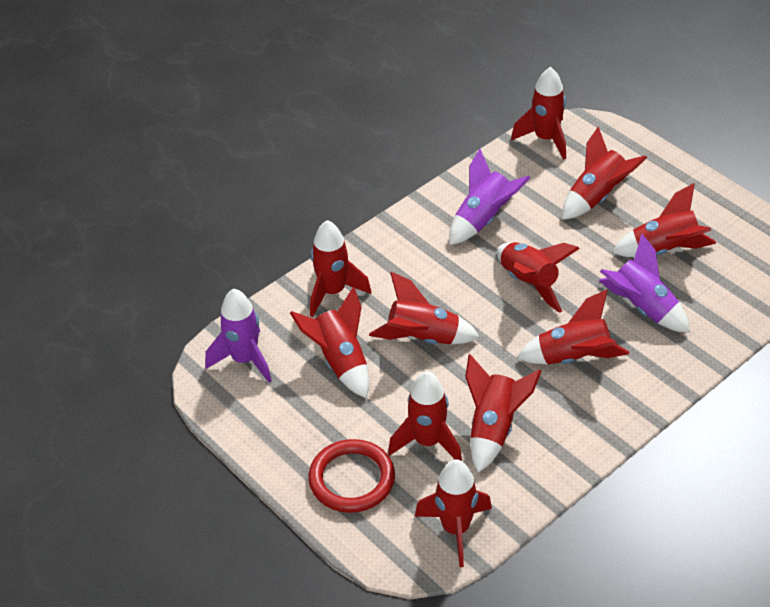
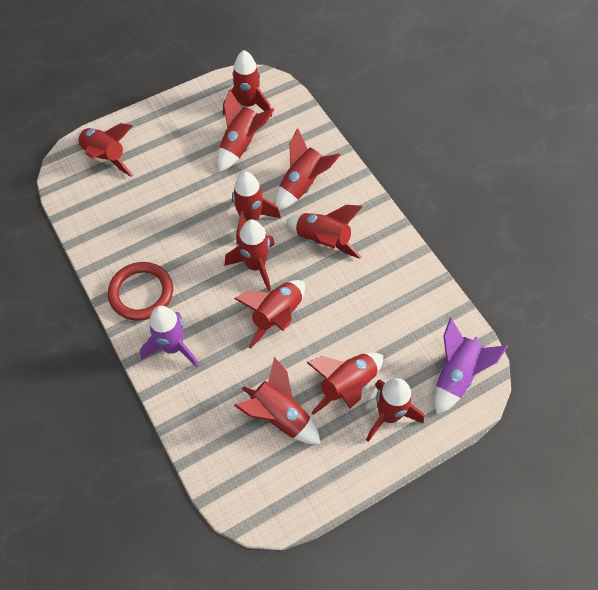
purple rocket: [205,288,272,383] [449,149,531,245] [599,234,690,333] = 3 -> [140,306,199,367] [434,318,508,415] = 2

